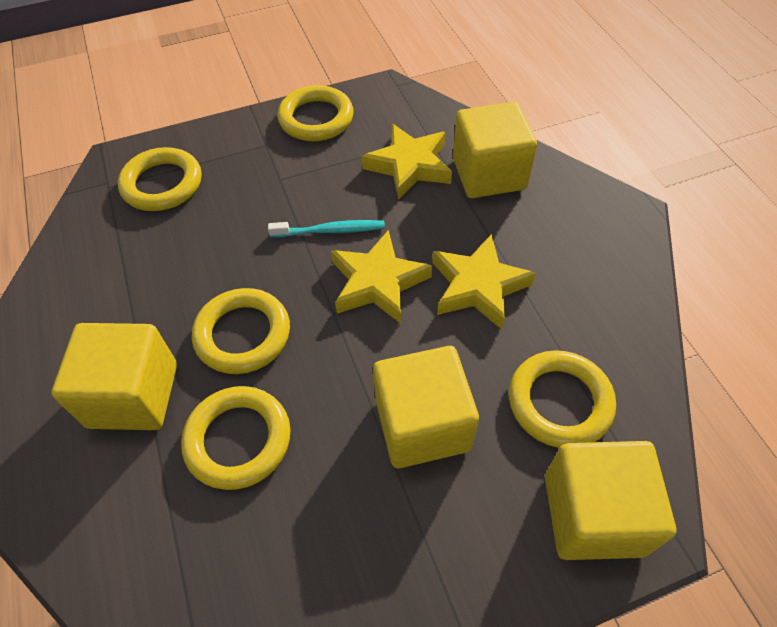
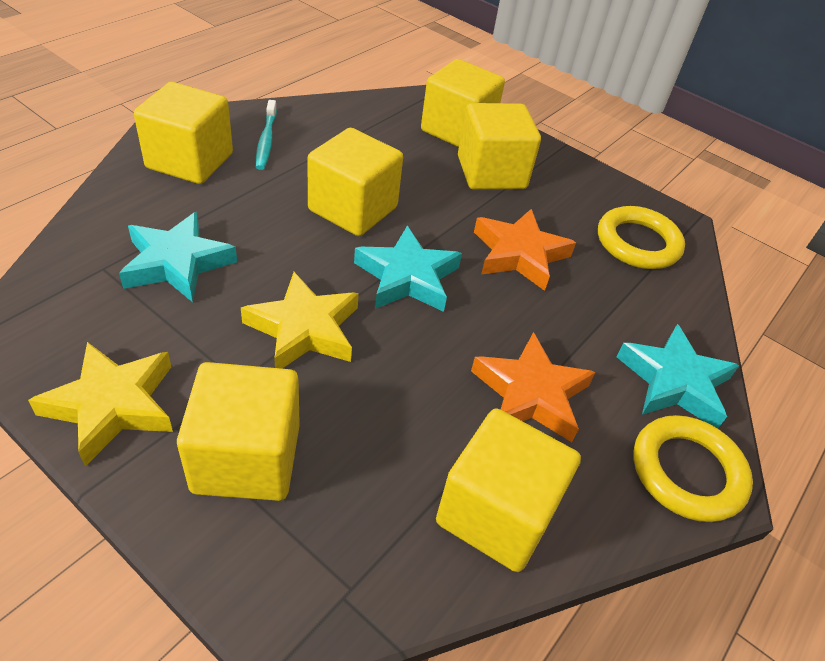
orange star: none = 0 -> [471,332,596,442] [474,209,576,291] = 2
turquoise star: none = 0 -> [119,212,237,302] [354,226,462,312] [616,324,739,428] = 3
yellow cube: [51,323,177,430] [373,346,479,468] [453,102,537,198] [545,441,676,560] = 4 -> [134,82,233,184] [177,362,300,501] [308,128,403,236] [421,59,505,147] [436,408,581,572] [458,103,541,190] = 6
yellow ring: [118,147,202,211] [181,386,290,490] [192,288,290,374] [277,85,354,141] [509,350,616,448] = 5 -> [598,206,685,269] [634,415,753,522] = 2
yellow star: [331,230,432,324] [362,124,452,200] [433,234,536,329] = 3 -> [28,342,173,466] [241,272,359,369] = 2

